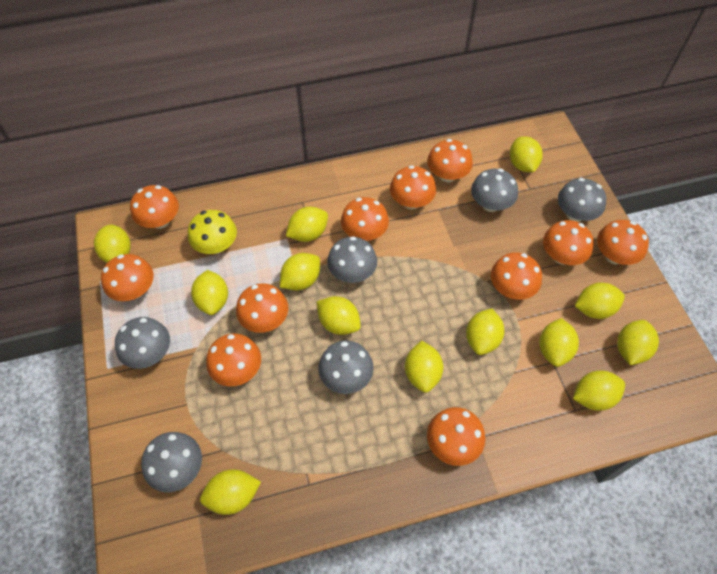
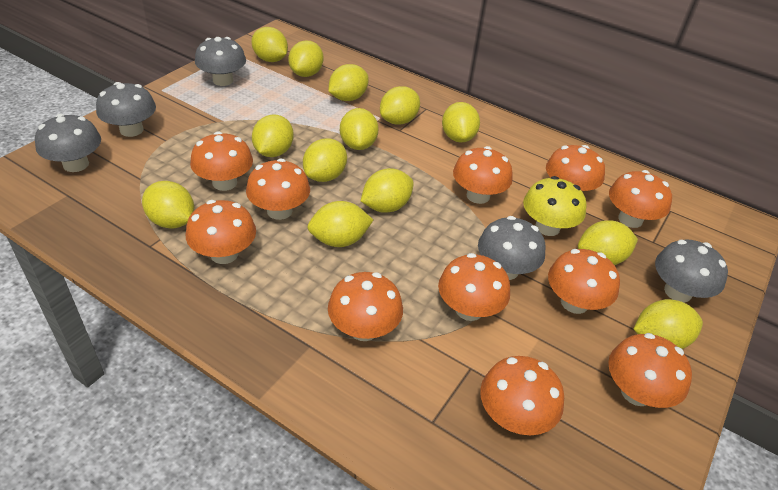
grey mushroom: [115,317,170,369] [141,432,202,492] [319,341,373,394] [327,236,377,283] [471,168,518,212] [558,178,606,222] = 6 -> [35,114,101,172] [96,82,156,137] [195,37,246,86] [478,216,546,280] [655,240,728,303] = 5

